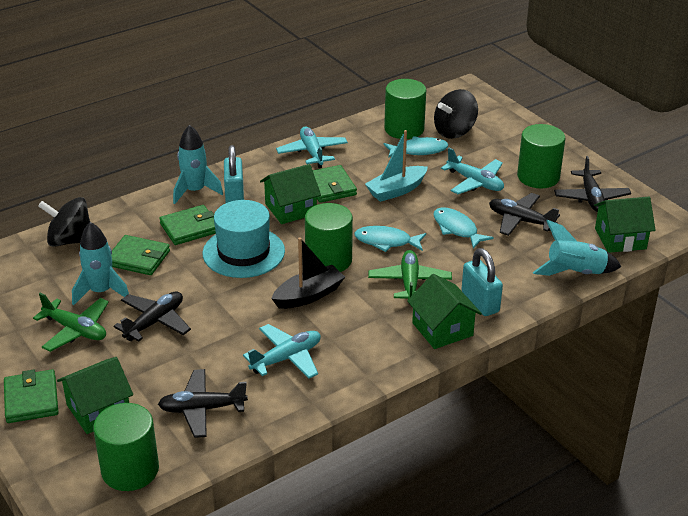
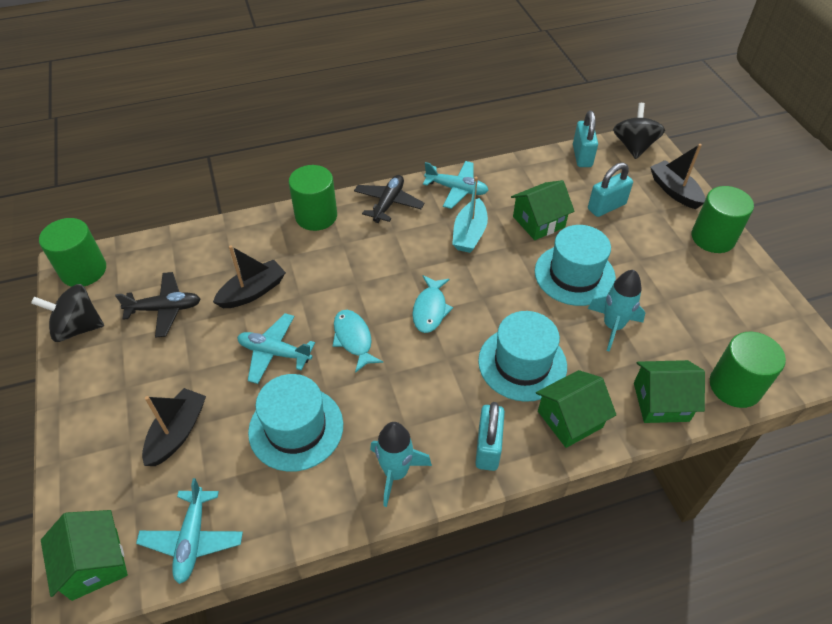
black boat: [271,237,345,309] = 1 -> [142,388,206,466] [213,245,286,308] [650,144,705,209] = 3
black plane: [114,292,191,342] [158,369,248,438] [489,193,560,236] [554,156,631,212] = 4 -> [115,272,201,338] [354,175,424,223] = 2
green plane: [33,293,109,352] [368,250,452,305] = 2 -> none = 0
green wallet: [4,369,59,423] [111,235,170,275] [159,205,216,245] [313,165,357,203] = 4 -> none = 0
turquoise fish: [354,226,426,252] [383,136,448,158] [433,207,494,249] = 3 -> [333,310,383,373] [412,275,453,333] = 2
turquoise hat: [203,200,285,278] = 1 -> [248,374,343,472] [478,311,567,402] [535,225,616,306] = 3
turquoise padlock: [224,145,244,203] [461,248,503,316] = 2 -> [475,402,505,471] [573,111,598,167] [588,162,633,217] = 3
turquoise rocket: [72,222,129,306] [173,125,223,204] [533,220,621,276] = 3 -> [370,422,432,507] [588,270,645,352] = 2

